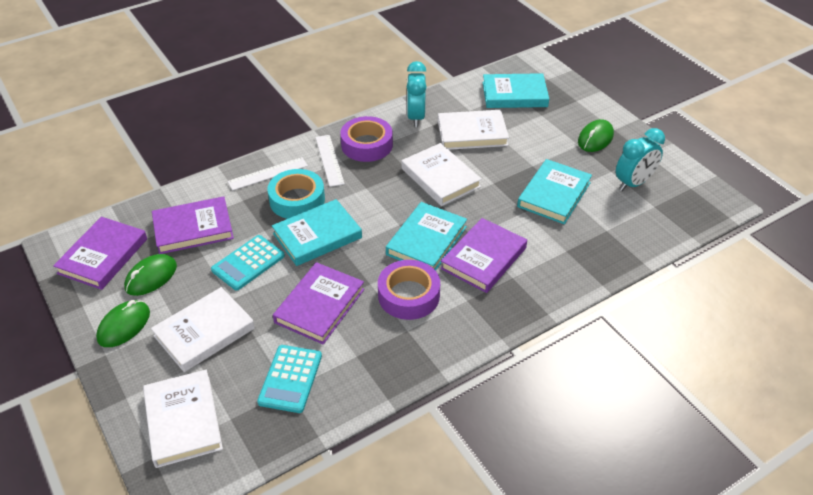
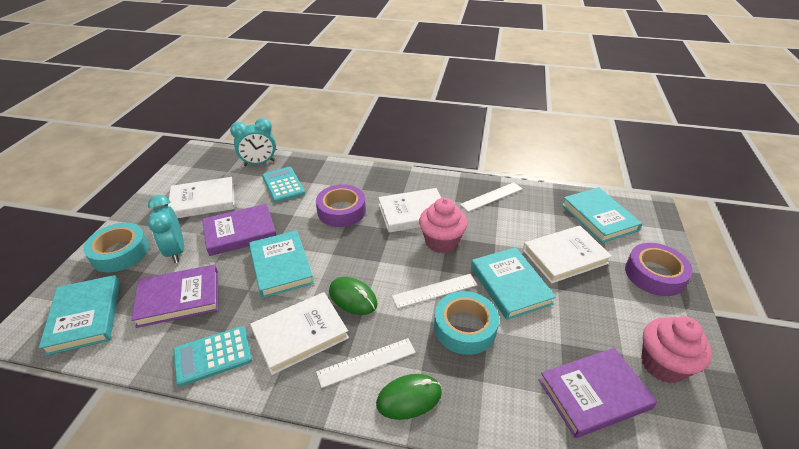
green mouse: [96,300,150,347] [124,254,177,296] [578,119,614,152] = 3 -> [329,277,377,315] [376,374,442,420] = 2
pink cupcake: none = 0 -> [419,198,468,253] [641,316,712,383] = 2
purple book: [53,217,147,290] [152,196,234,254] [273,262,364,344] [440,218,527,293] = 4 -> [131,264,218,328] [202,204,276,256] [539,348,658,438] = 3
turquoise tape: [267,169,325,219] = 1 -> [83,223,149,272] [434,291,499,355] = 2
white ruler: [227,157,308,191] [316,135,345,187] = 2 -> [316,338,416,388] [392,274,478,308] [460,182,522,212] = 3

